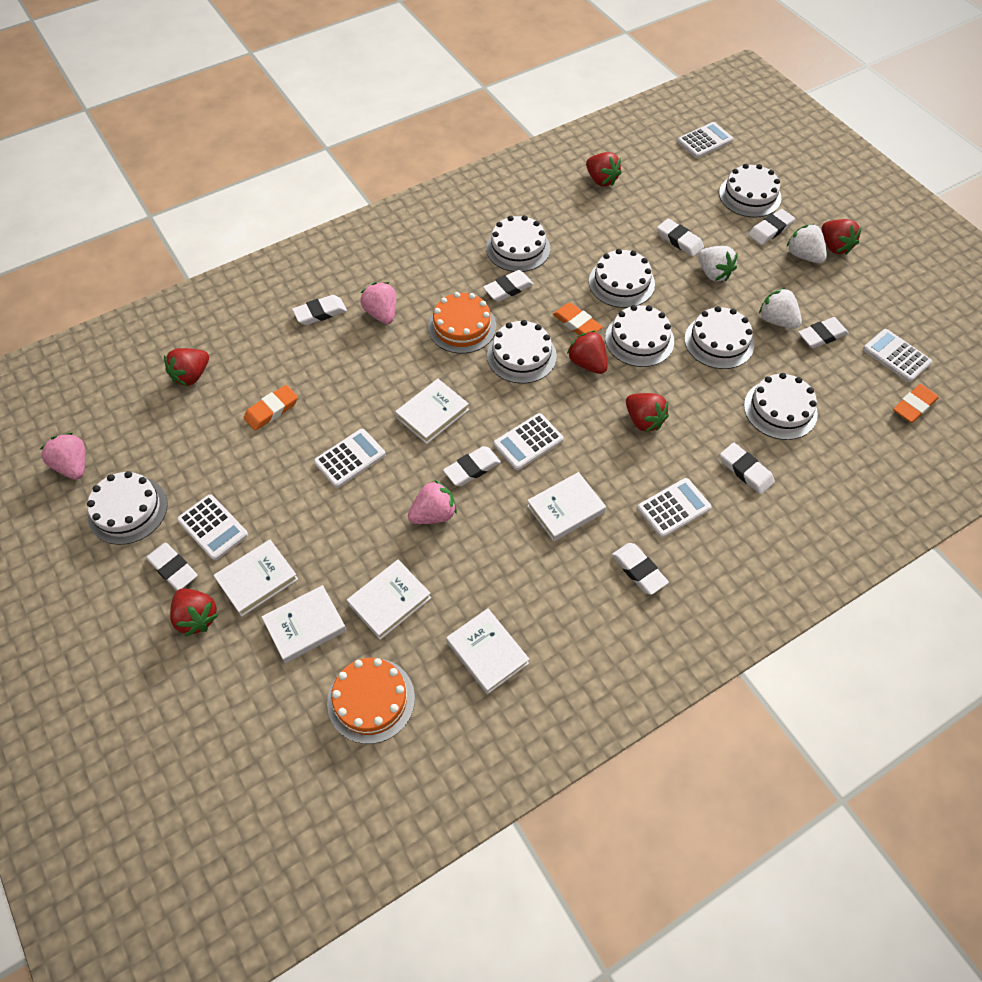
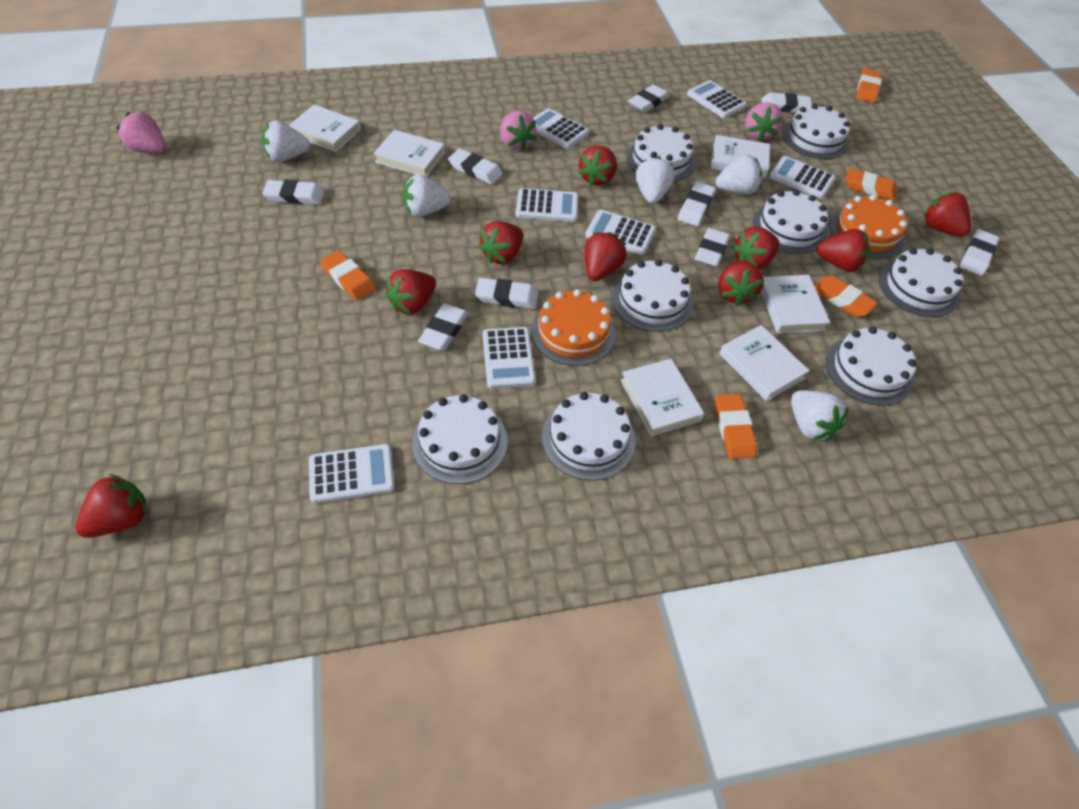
orange eraser: [244,385,298,431] [553,303,603,335] [893,384,939,423] = 3 -> [320,250,376,300] [715,394,757,459] [814,276,878,317] [846,168,898,201] [857,68,882,103] = 5
red strawberry: [164,348,209,386] [170,588,219,637] [567,331,608,374] [586,152,622,186] [626,393,669,432] [821,219,862,255] = 6 -> [76,474,148,538] [385,269,436,314] [478,221,523,264] [578,145,617,186] [585,232,627,281] [718,261,764,306] [733,226,780,269] [817,229,870,272] [923,192,971,236] = 9
white calculator: [177,494,248,560] [314,429,386,488] [494,413,563,470] [637,478,712,538] [677,122,733,158] [863,329,932,382] = 6 -> [309,444,395,503] [483,327,536,389] [516,188,578,222] [533,108,589,149] [585,210,656,255] [687,80,747,118] [769,156,835,199] = 7
white strawberry: [698,246,738,281] [759,287,802,329] [787,224,827,263] = 3 -> [262,121,310,162] [403,174,451,217] [635,156,675,204] [715,155,762,194] [791,390,849,441] = 5

